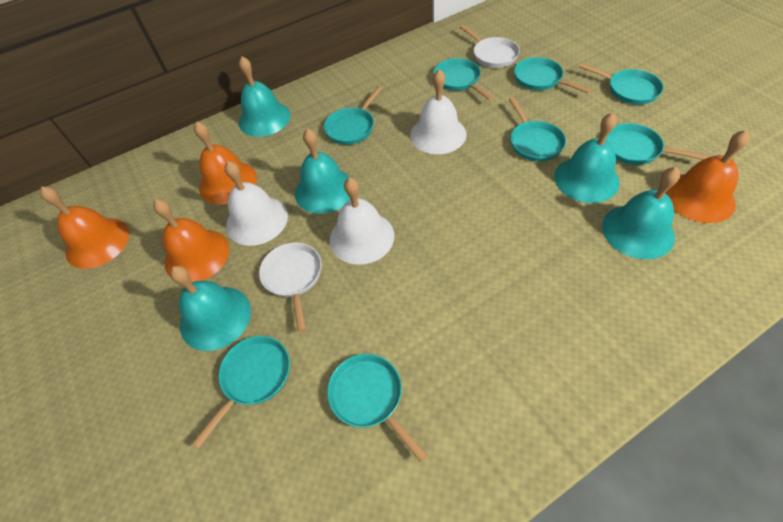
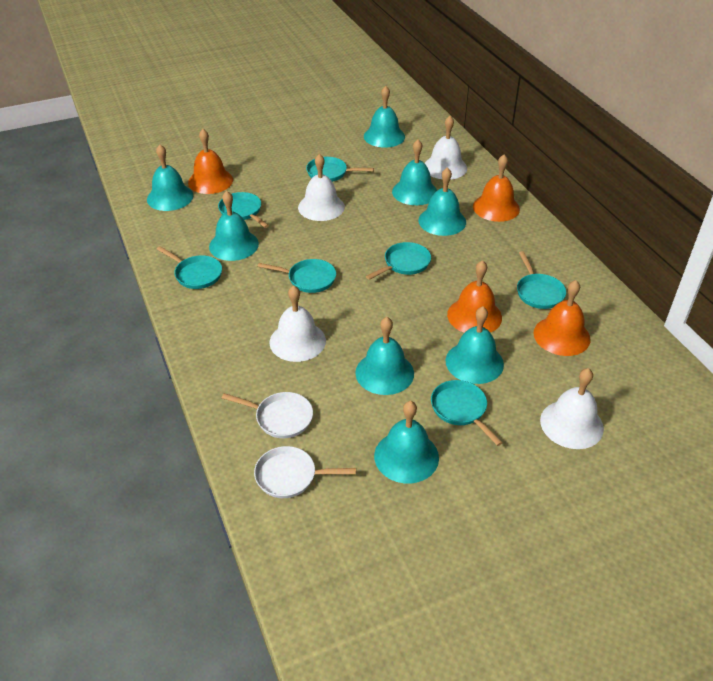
turquoise bell: [170,266,251,351] [239,56,291,137] [295,128,351,214] [554,112,620,203] [602,167,680,259] = 5 -> [147,145,193,211] [209,191,259,261] [355,317,414,395] [364,86,405,148] [374,401,439,483] [392,139,437,205] [418,167,466,236] [446,306,504,384] = 8
turquoise pan: [192,336,290,448] [324,86,382,145] [327,354,428,462] [433,58,493,100] [509,97,566,161] [514,57,591,93] [579,63,664,104] [606,123,708,165] = 8 -> [157,246,222,289] [218,192,269,228] [257,259,336,293] [306,157,374,182] [366,242,431,280] [431,380,503,446] [517,251,566,309] = 7
white bell: [224,161,288,246] [330,177,394,265] [410,69,467,154] = 3 -> [269,285,326,362] [298,154,345,221] [425,116,467,180] [540,368,604,449] = 4

